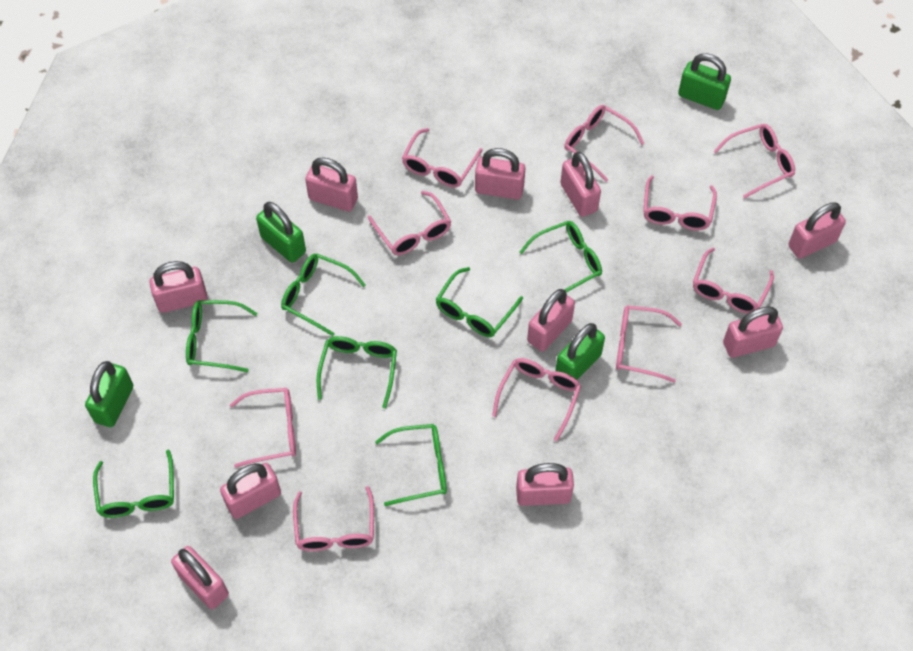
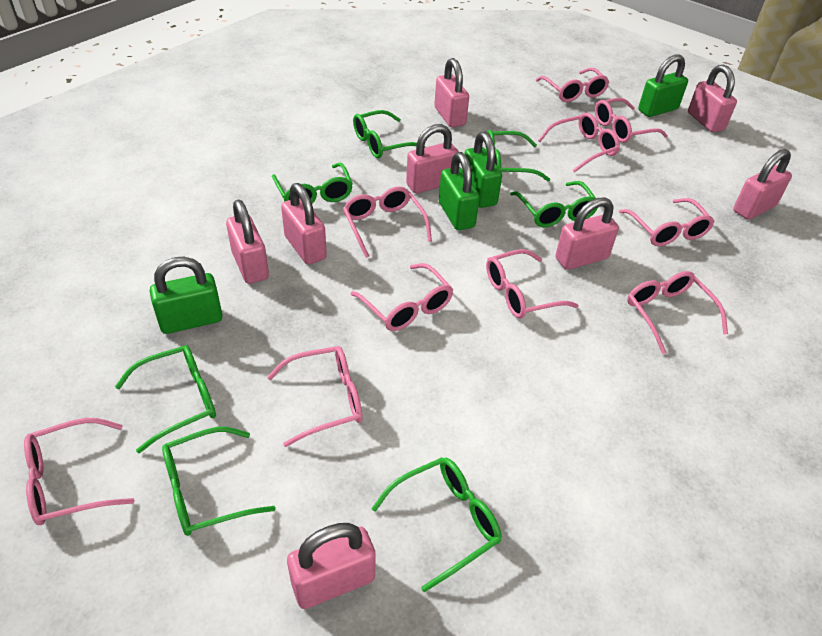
pink padlock: [149,261,208,313] [171,546,229,609] [220,463,281,519] [305,157,358,212] [475,148,525,199] [516,463,574,506] [527,289,575,352] [560,152,601,217] [723,306,783,358] [788,203,846,259] = 10 -> [226,200,269,284] [281,183,327,265] [287,523,376,609] [406,124,459,193] [434,58,469,127] [555,197,619,270] [688,65,737,132] [733,149,792,220] = 8

